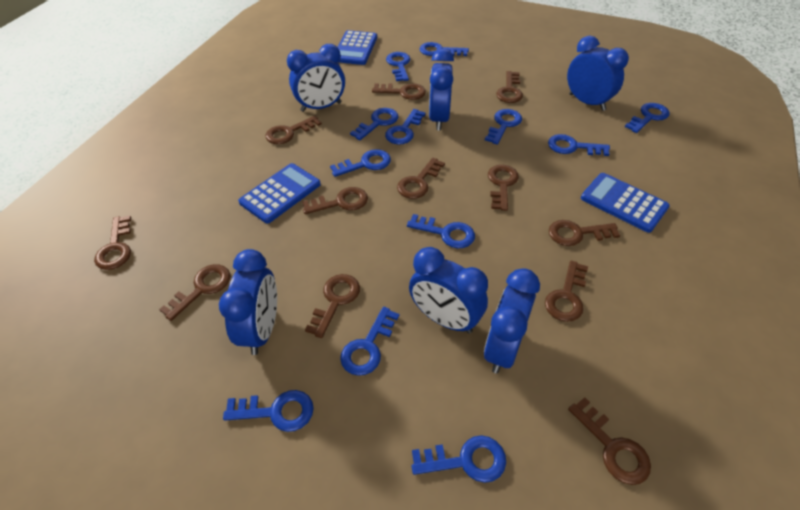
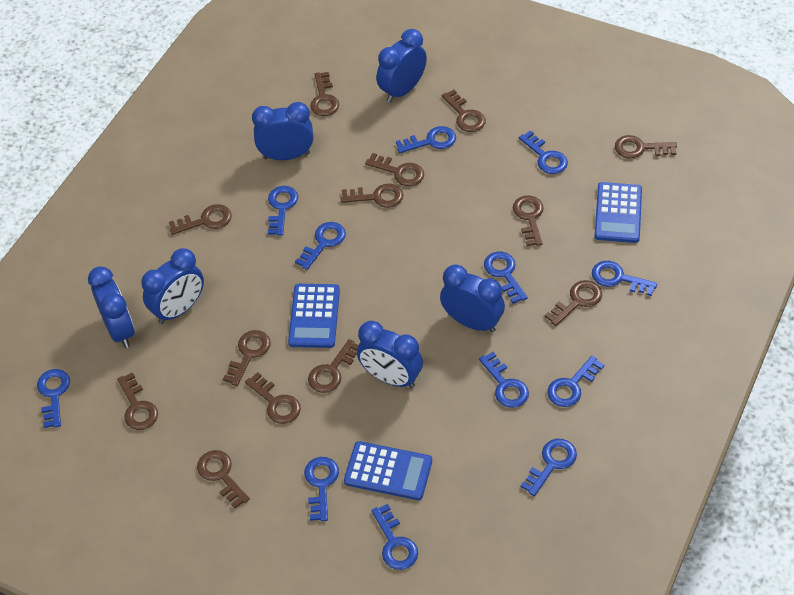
brown key: [94,216,131,270] [159,264,230,321] [266,116,322,144] [302,187,368,214] [305,274,360,338] [372,83,426,100] [397,158,445,199] [488,165,519,211] [496,71,523,103] [545,260,588,322] [549,220,620,246] [568,397,651,485] = 12 -> [117,372,158,430] [169,204,232,235] [197,450,250,508] [223,330,271,386] [245,372,301,424] [308,339,359,393] [310,72,339,116] [341,183,403,208] [365,153,424,186] [442,90,486,132] [513,196,544,246] [545,280,602,326] [615,135,677,158] = 13

